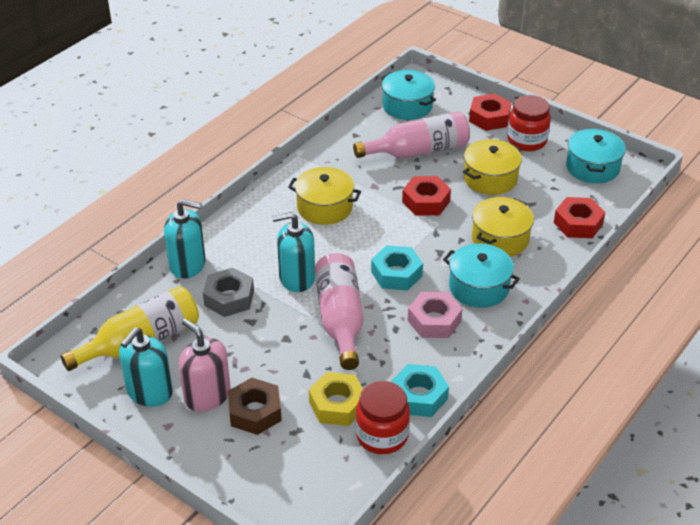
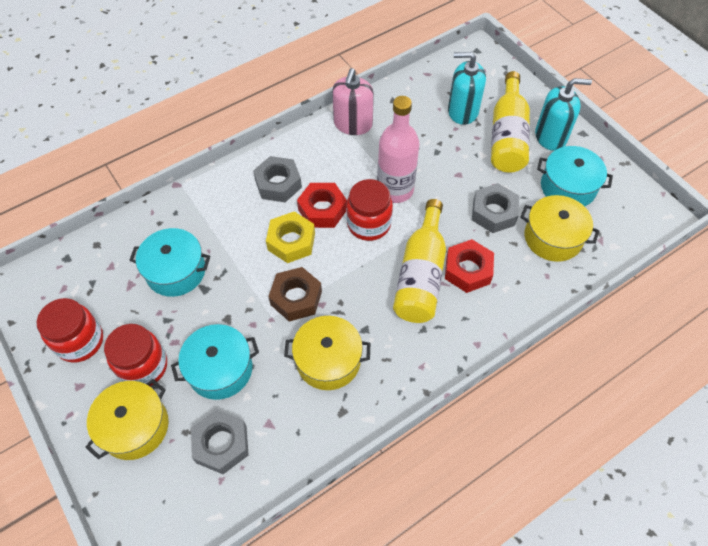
grey nut: [203,268,254,317] = 1 -> [191,409,249,474] [253,156,302,202] [472,183,519,233] = 3
pink bottle: [315,253,364,370] [353,111,470,158] = 2 -> [377,96,420,203] = 1
pink nut: [408,292,463,338] = 1 -> none = 0
red jar: [355,381,410,454] [507,95,551,151] = 2 -> [37,298,103,363] [104,324,167,386] [346,179,393,241] = 3
red nut: [402,176,451,216] [469,94,511,131] [554,197,605,238] = 3 -> [297,183,347,228] [445,239,494,293] = 2
turquoise nut: [371,245,423,291] [391,364,449,417] = 2 -> none = 0
turquoise soap dispenser: [119,327,173,407] [164,199,206,279] [272,212,315,292] = 3 -> [448,52,486,125] [535,78,592,151] = 2
yellow bottle: [60,286,199,371] = 1 -> [393,199,446,323] [491,71,530,173] = 2

